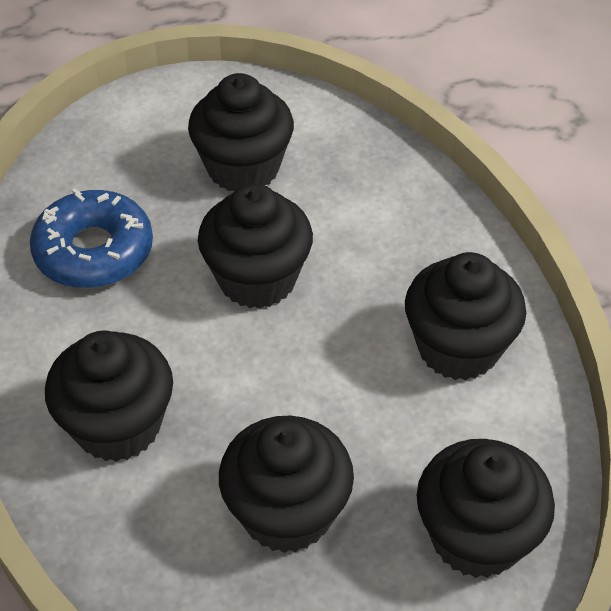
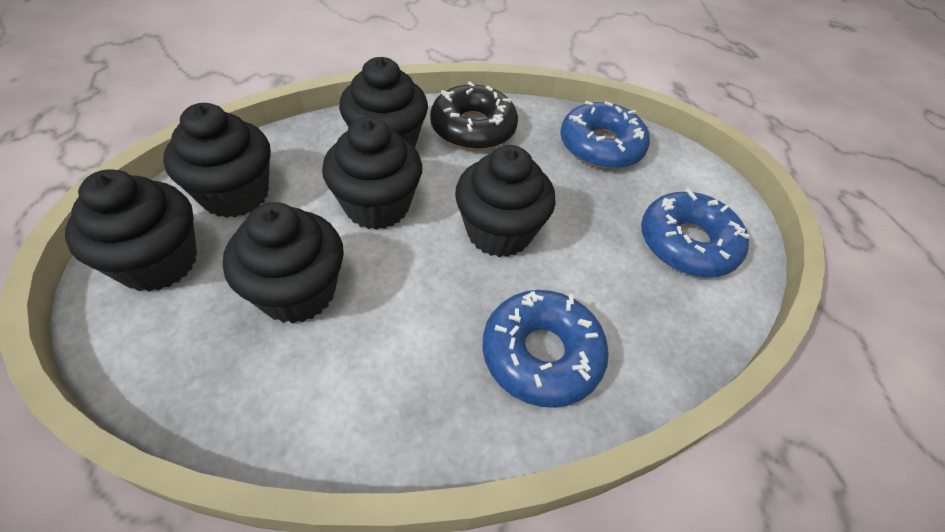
black donut: none = 0 -> [430,81,518,150] = 1
blue donut: [30,188,153,288] = 1 -> [483,290,609,408] [560,101,650,169] [641,188,750,277] = 3

